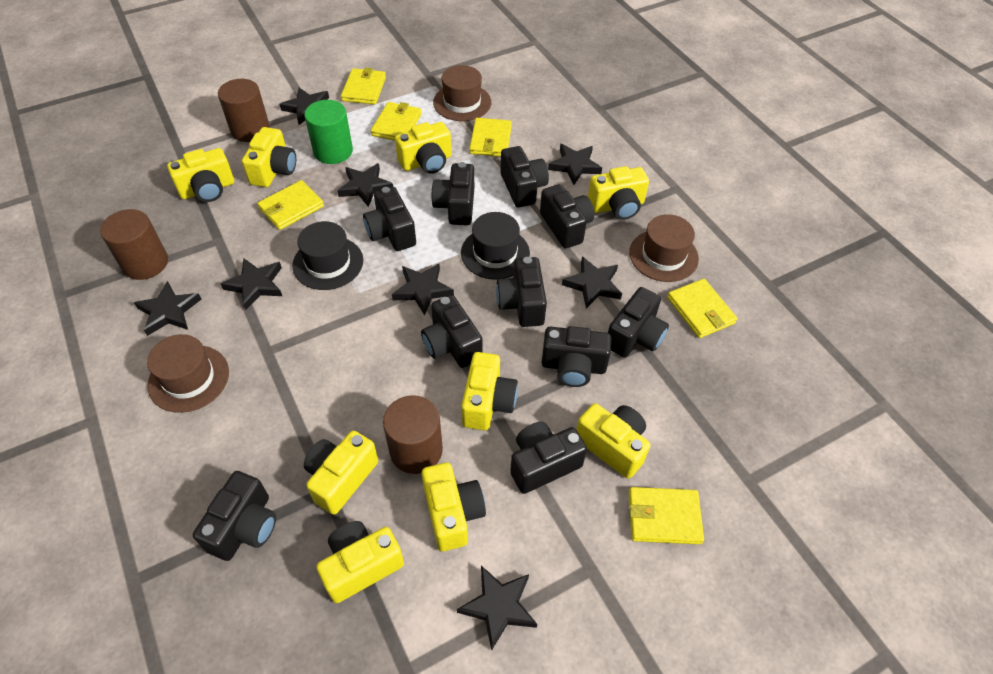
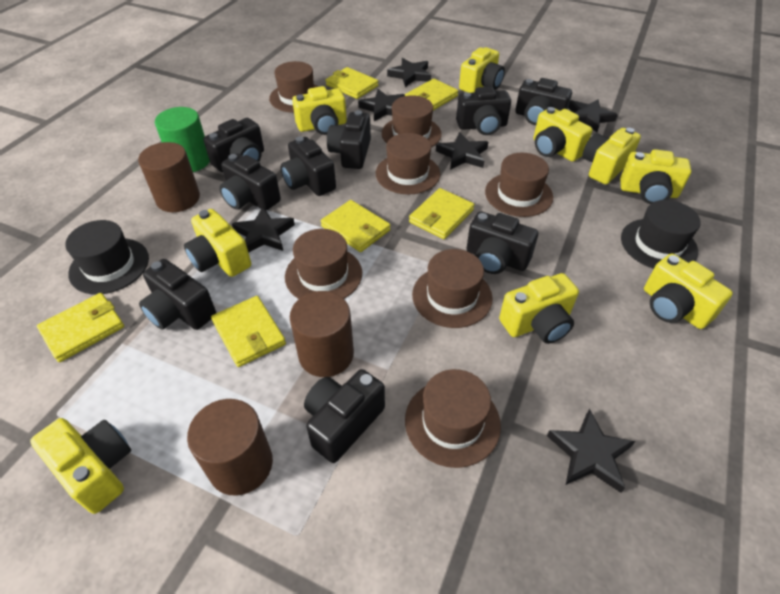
black camera: [193,471,276,561] [363,186,416,251] [421,295,483,368] [431,162,474,225] [496,257,547,327] [500,146,549,207] [510,422,587,494] [540,184,594,248] [542,326,611,387] [608,287,669,358] = 10 -> [139,259,216,330] [204,118,264,172] [219,153,281,210] [281,137,336,196] [304,369,385,463] [327,110,371,169] [456,87,511,135] [466,211,538,274] [515,78,572,125] = 9
black star: [134,281,201,336] [221,258,282,310] [279,88,329,125] [337,163,393,207] [392,264,454,315] [457,566,537,651] [548,144,602,185] [562,256,622,308] = 8 -> [232,207,295,253] [358,89,405,121] [387,58,431,87] [436,132,488,170] [547,409,636,493] [568,99,618,132] = 6
brown hat: [147,334,229,413] [433,65,491,121] [629,214,699,282] = 3 -> [269,61,319,113] [285,229,362,299] [376,133,440,194] [382,95,441,147] [405,369,501,468] [412,249,493,328] [485,153,553,217] = 7

